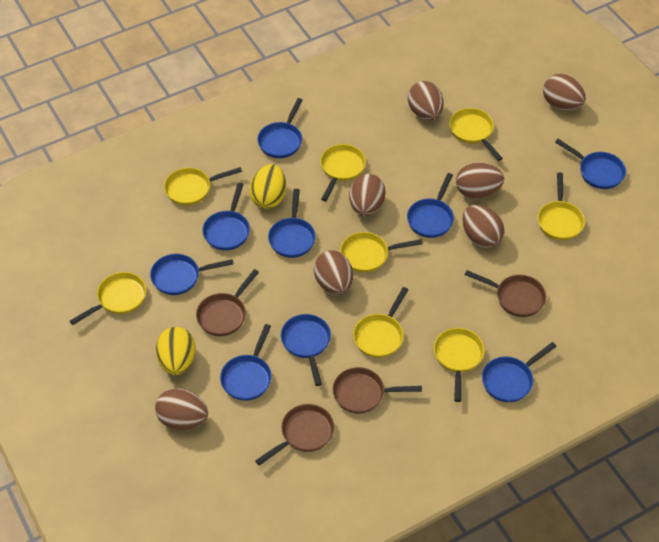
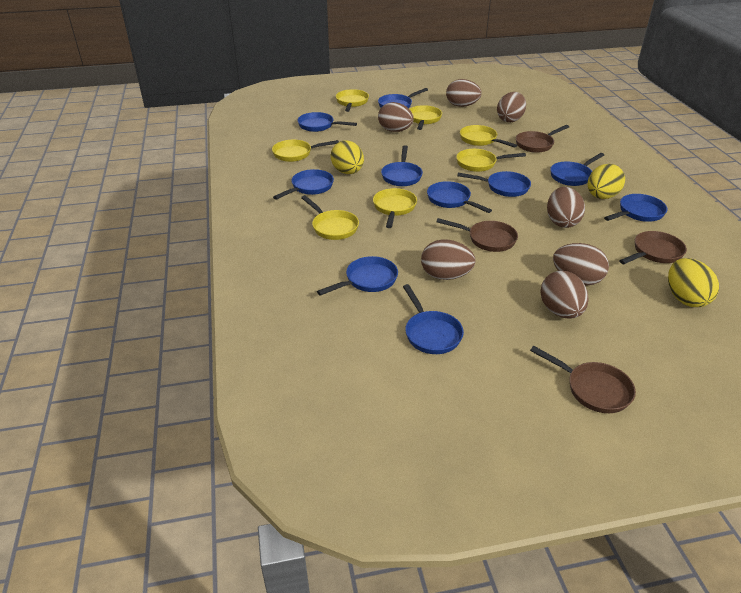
blue pan: [150,254,234,295] [203,183,250,250] [220,324,272,401] [257,98,303,158] [268,189,316,258] [281,314,331,386] [407,173,454,238] [482,342,557,402] [555,139,626,189] = 9 -> [273,169,334,200] [297,112,357,132] [317,256,398,296] [378,88,428,108] [381,145,423,186] [403,284,464,354] [427,181,492,213] [457,171,531,197] [550,153,604,186] [604,194,667,222] = 10
yellow egg: [156,327,196,375] [250,164,286,209] = 2 -> [331,140,364,174] [588,164,625,199] [668,258,719,307] = 3
yellow pan: [70,272,146,325] [164,167,242,206] [320,144,366,201] [340,232,423,273] [353,287,408,358] [434,328,484,402] [449,108,503,161] [538,172,585,240] = 8 -> [272,140,339,162] [301,195,359,240] [336,89,369,112] [373,188,417,228] [410,105,442,130] [456,149,526,172] [460,125,517,148] = 7

